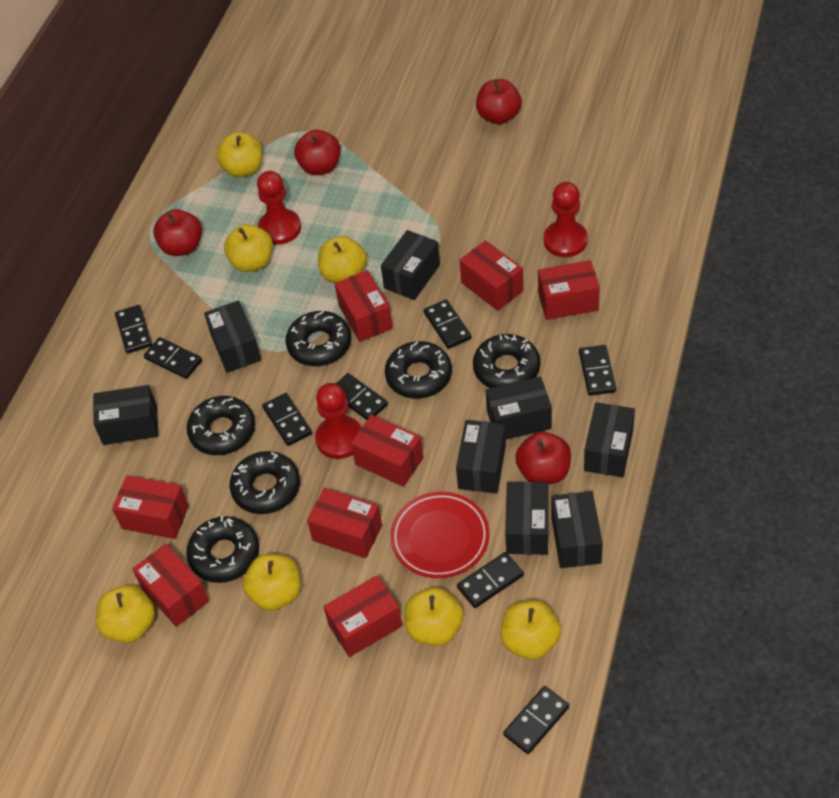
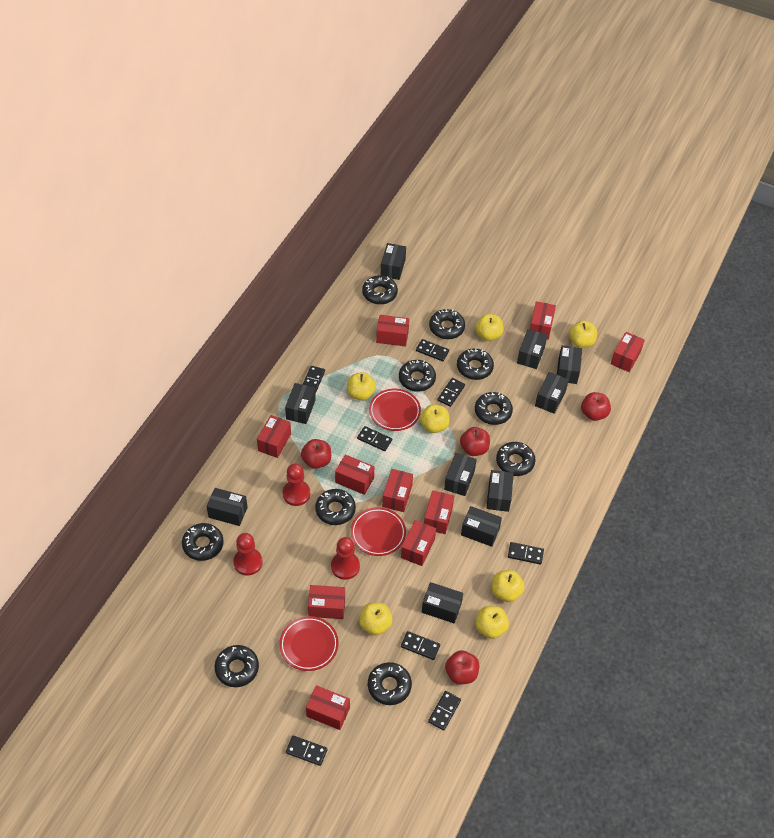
black box: [93,385,158,445] [204,300,261,373] [381,230,440,300] [456,420,506,493] [486,377,552,439] [505,481,548,555] [551,491,603,568] [584,402,635,477] = 8 -> [207,488,248,526] [285,383,316,424] [380,243,406,280] [422,582,463,623] [444,453,477,496] [461,506,502,547] [487,470,514,512] [517,329,547,369] [535,372,569,414] [557,345,582,384] = 10
black donut: [186,516,259,583] [187,396,255,455] [230,451,300,514] [285,311,351,366] [385,341,452,399] [473,334,540,388] = 6 -> [182,523,224,561] [215,645,259,687] [315,489,356,525] [362,275,398,305] [368,662,412,705] [399,360,436,392] [429,309,465,339] [457,348,494,380] [475,392,513,425] [496,442,536,476] = 10
red box: [112,475,189,539] [133,544,209,627] [307,488,382,558] [323,576,403,657] [335,270,393,342] [351,415,424,487] [460,240,523,311] [538,260,600,320] = 8 -> [257,415,291,458] [306,685,350,730] [308,585,345,619] [335,455,374,495] [376,315,409,347] [382,469,413,512] [401,520,436,566] [424,490,454,534] [530,301,556,340] [611,332,645,372] = 10
red plate: [390,492,489,578] = 1 -> [279,616,338,671] [351,507,406,556] [369,389,421,431] = 3

